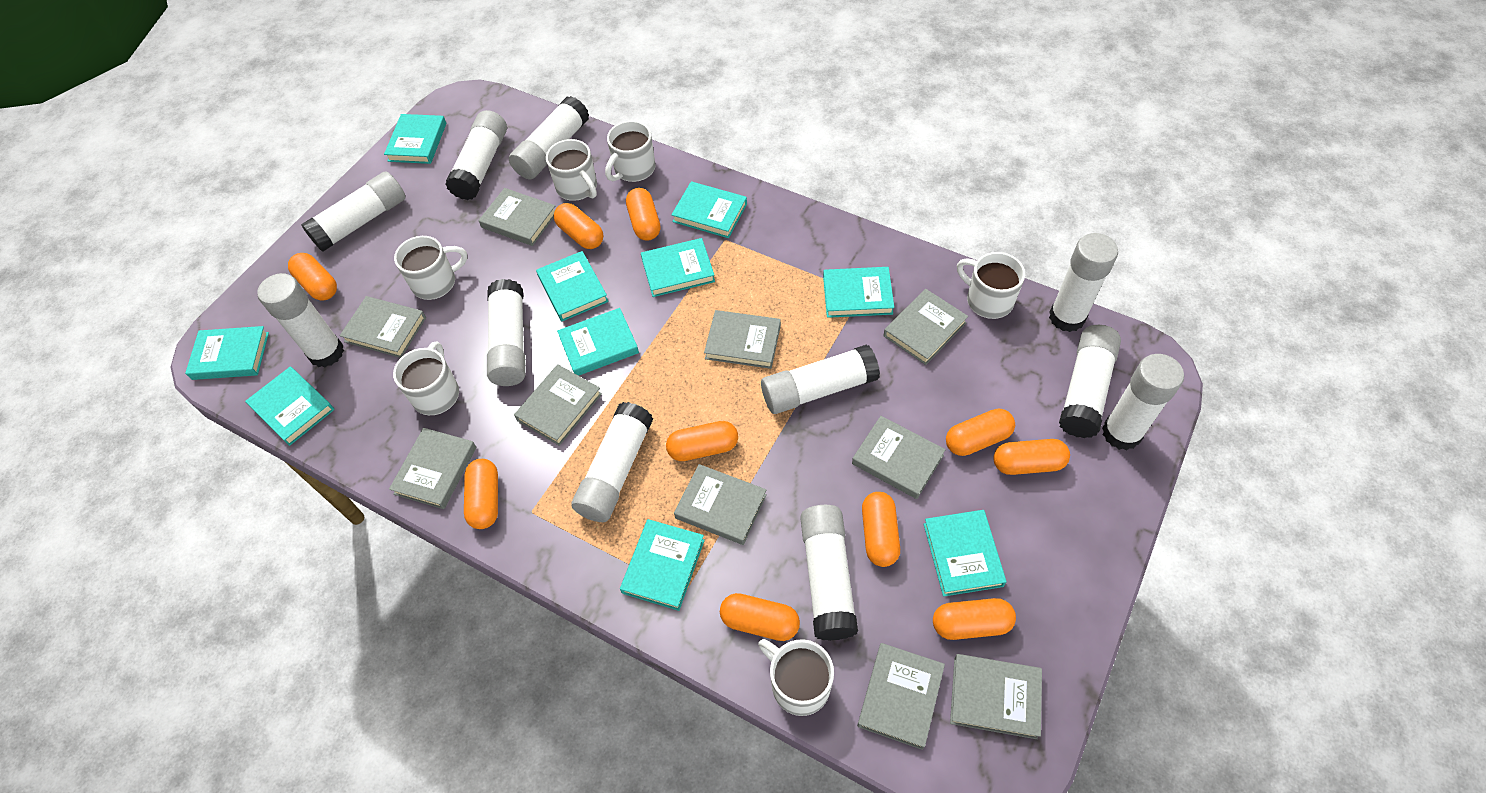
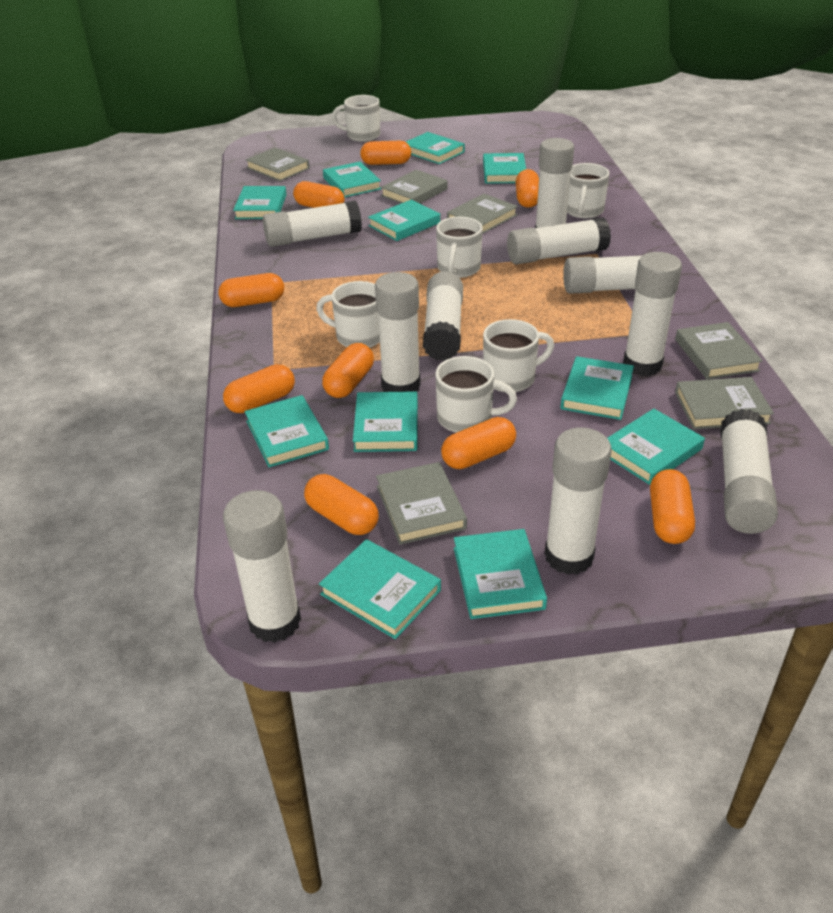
grey book: [340,296,426,358] [389,428,476,509] [478,188,555,246] [514,364,602,446] [674,464,767,545] [704,310,781,369] [852,416,946,499] [857,643,945,750] [884,289,968,365] [950,654,1042,739] = 10 -> [246,147,310,181] [376,462,467,545] [381,170,448,203] [447,194,518,234] [675,322,763,379] [675,377,774,429] = 6
orange capsule: [288,253,337,300] [464,459,498,529] [554,203,603,249] [626,188,660,241] [666,421,738,461] [720,593,800,641] [862,492,900,567] [933,598,1016,640] [946,409,1015,456] [994,439,1070,475] = 10 -> [218,273,284,307] [223,364,295,413] [293,181,344,208] [304,474,379,535] [322,343,374,398] [360,141,411,165] [441,417,516,469] [516,169,539,208] [650,469,695,544] = 9
turquoise book: [185,326,269,380] [245,367,334,446] [384,114,446,164] [536,251,609,321] [557,308,639,376] [620,519,705,611] [641,238,715,297] [671,181,747,238] [823,267,894,318] [924,510,1007,597] = 10 -> [233,186,287,219] [245,395,329,467] [319,539,441,639] [323,162,381,198] [353,391,418,452] [368,200,440,241] [406,132,465,164] [454,529,547,619] [483,153,526,184] [560,356,634,420] [607,409,705,485] = 11
white glue stick: [257,273,344,367] [301,171,406,252] [445,110,507,200] [487,279,526,386] [509,96,589,180] [571,402,653,522] [761,344,880,414] [800,505,858,641] [1049,233,1118,332] [1059,325,1121,438] [1102,354,1184,450] = 11 -> [223,490,301,643] [263,201,362,247] [375,272,421,392] [423,271,463,361] [507,217,611,264] [535,138,574,228] [545,428,612,575] [563,253,670,294] [623,252,682,376] [720,409,778,534] = 10

